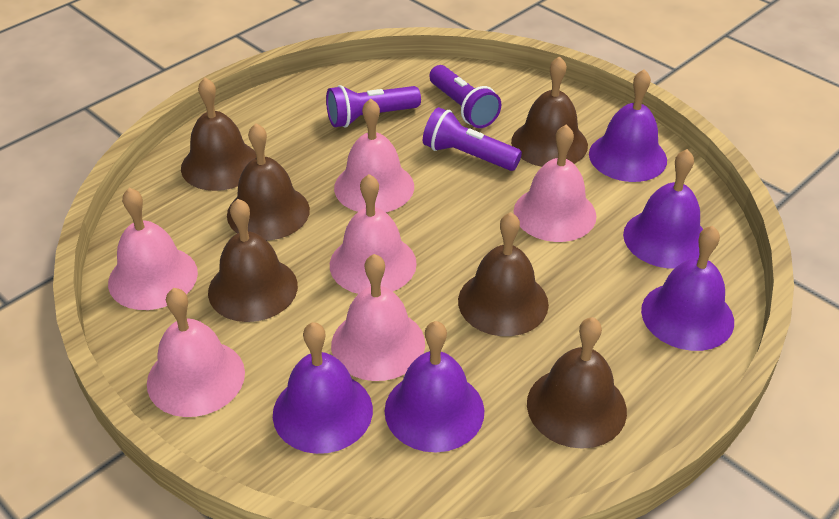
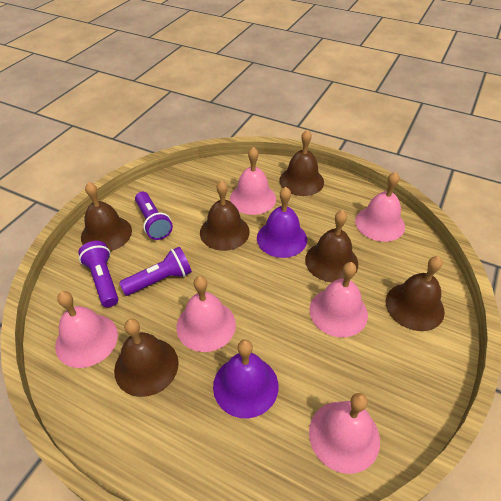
purple bell: [273,322,373,454] [384,321,484,452] [589,69,667,182] [623,149,703,269] [641,226,734,351] = 5 -> [213,339,279,418] [257,187,307,258] = 2

